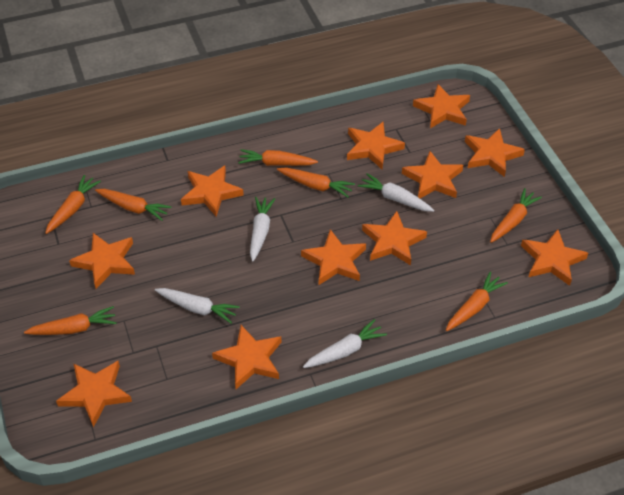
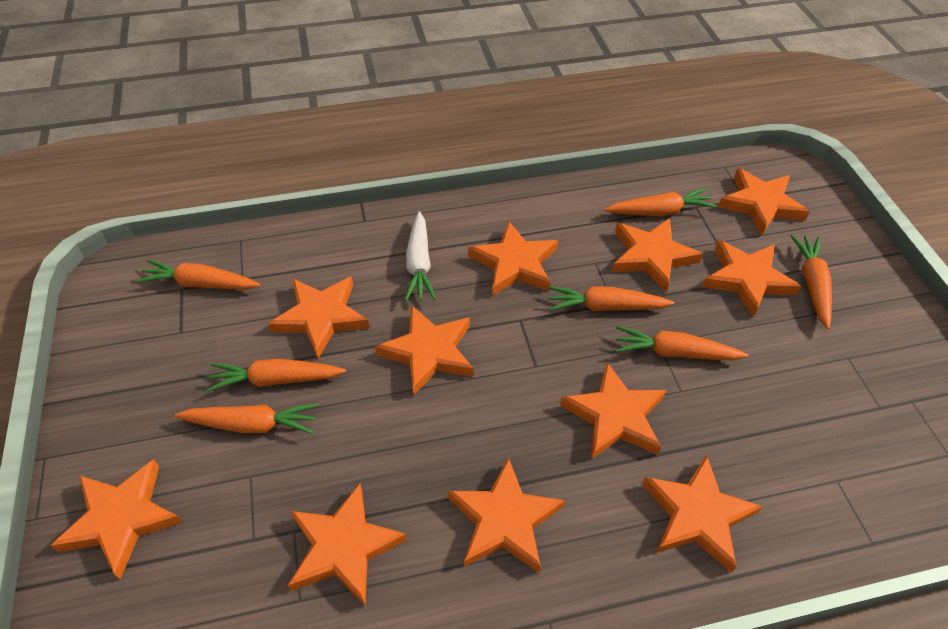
white carrot: [155,288,240,323] [250,197,275,262] [303,319,387,368] [358,173,434,212] = 4 -> [405,211,436,301] = 1

